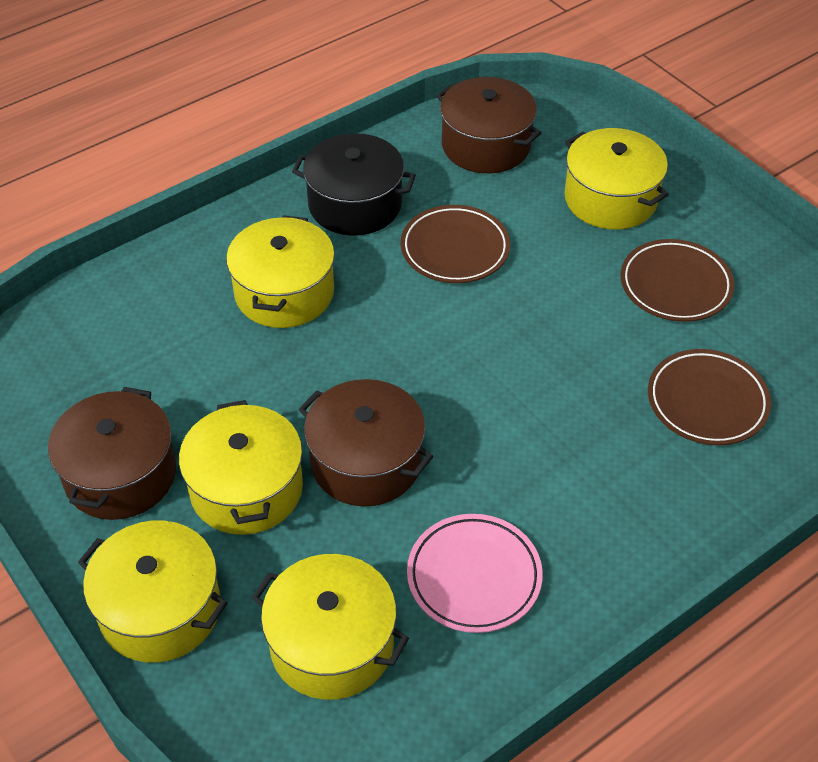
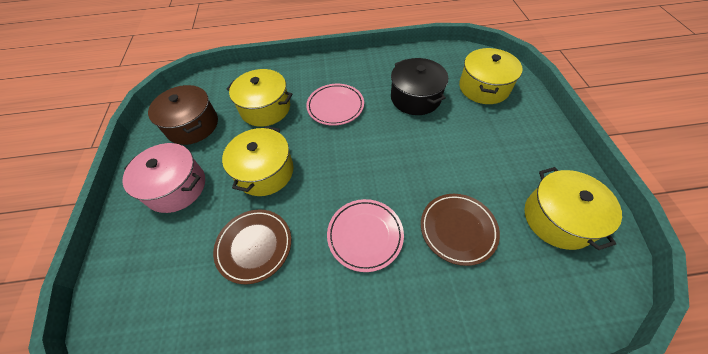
brown plate: [401,205,510,283] [620,239,734,322] [648,349,771,445] = 3 -> [213,210,291,284] [421,194,500,266] = 2
brown pot: [48,387,176,520] [299,379,433,507] [436,77,541,173] = 3 -> [148,85,218,145] = 1
pink plate: [407,514,543,633] = 1 -> [306,84,364,126] [327,199,404,272] = 2
pink pot: none = 0 -> [122,143,205,213] = 1
yellow pot: [78,520,228,663] [179,400,303,535] [226,215,335,328] [252,554,409,700] [564,128,669,230] = 5 -> [222,126,294,196] [227,69,293,127] [459,48,523,104] [525,167,622,250] = 4

